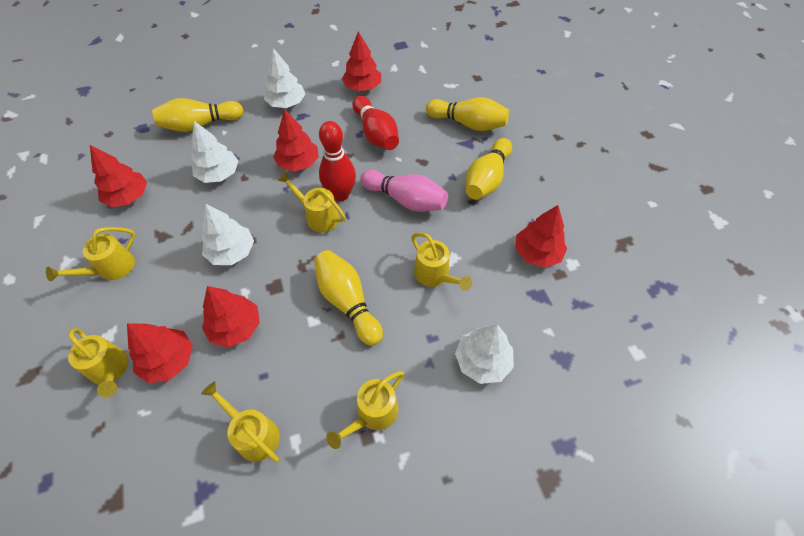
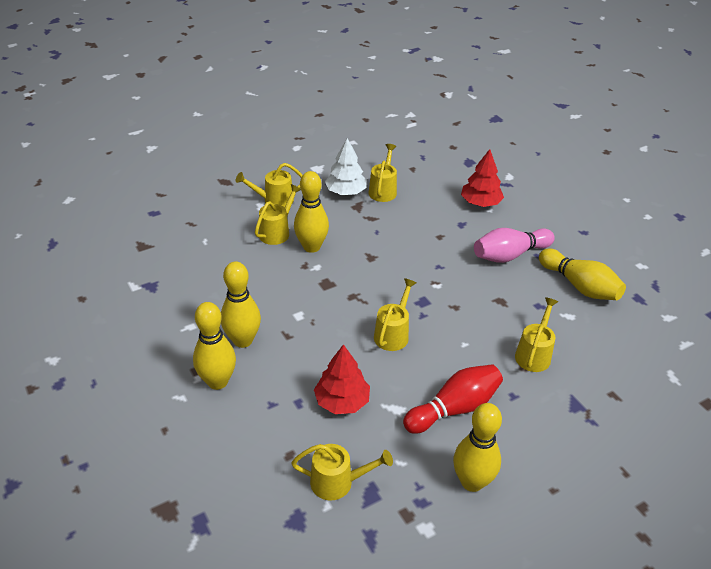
red bowling pin: [319,121,356,201] [352,96,399,150] = 2 -> [403,364,503,434] = 1
red tree: [90,145,147,207] [127,323,193,383] [202,286,260,348] [273,110,319,171] [342,31,381,91] [515,205,567,268] = 6 -> [314,344,370,414] [461,149,504,207] = 2
white tree: [191,121,239,183] [202,204,254,265] [264,48,305,108] [455,324,514,384] = 4 -> [325,138,367,195] = 1
yellow bowling pin: [152,98,244,132] [314,250,383,346] [426,97,509,131] [466,138,512,200] = 4 -> [193,302,236,390] [221,262,261,348] [294,171,329,253] [453,403,502,492] [539,248,626,300] = 5

